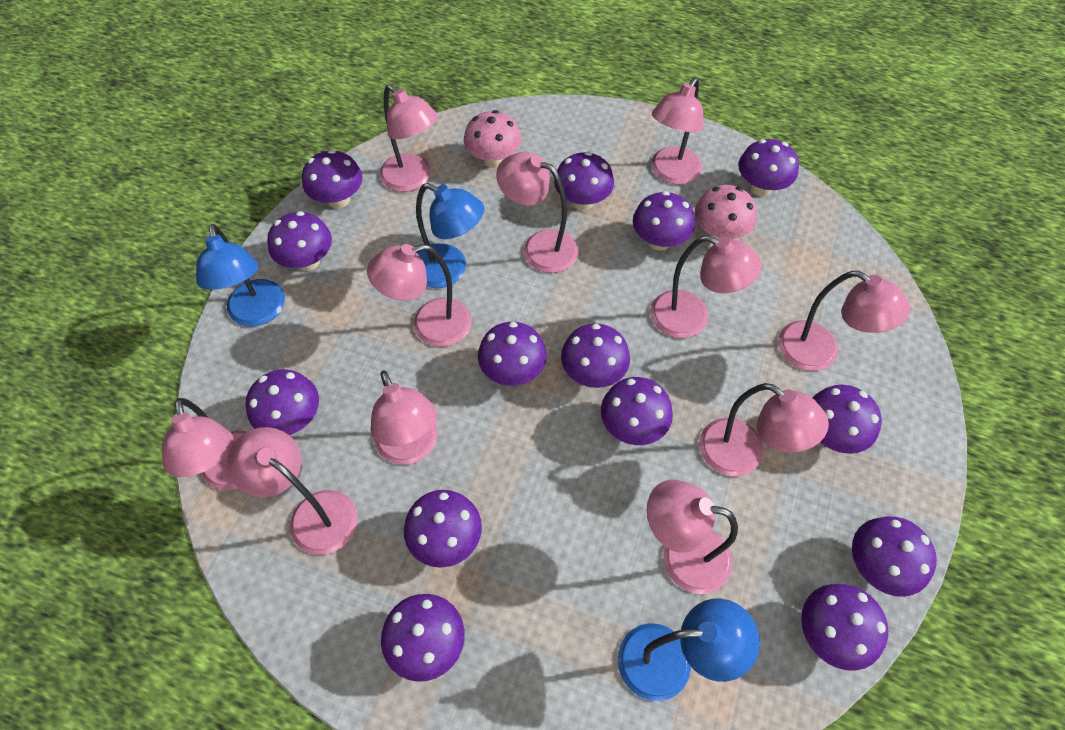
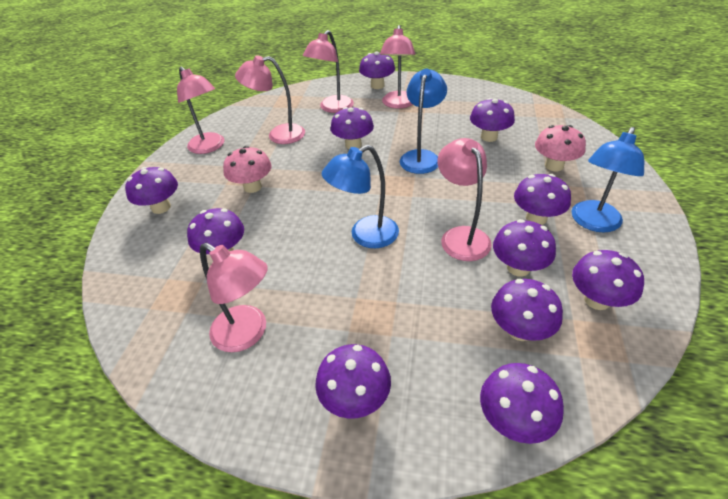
pink lamp: [162,398,247,490] [227,427,358,555] [367,244,472,347] [371,370,437,465] [380,84,438,192] [496,152,578,273] [647,480,738,594] [651,77,703,185] [651,235,762,338] [699,383,829,476] [778,271,910,371] = 11 -> [177,67,225,154] [200,243,268,352] [235,55,305,144] [303,30,354,113] [380,25,415,109] [437,138,492,261] = 6
purple mushroom: [246,369,319,435] [267,211,332,271] [302,150,363,208] [381,594,465,682] [404,490,482,568] [478,322,547,386] [554,152,614,210] [561,324,630,388] [601,377,673,445] [633,191,695,251] [739,139,799,196] [801,584,888,671] [812,385,882,454] [852,516,937,597] = 14 -> [125,167,178,214] [187,208,244,254] [315,344,391,419] [331,107,374,149] [359,51,395,89] [470,98,515,142] [480,363,564,444] [491,279,563,341] [493,219,556,277] [514,174,571,225] [572,250,644,310] = 11

